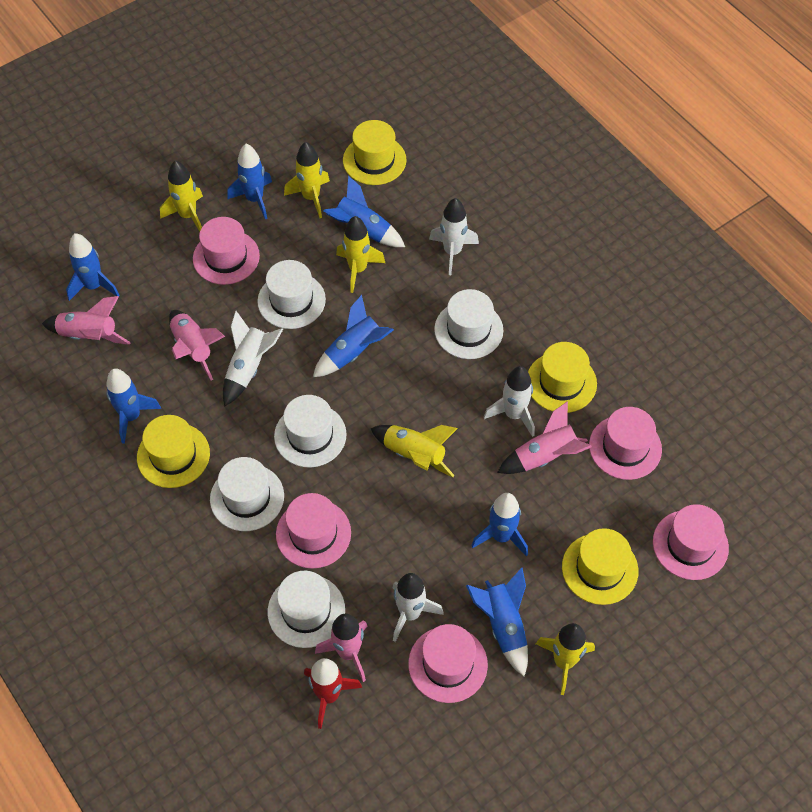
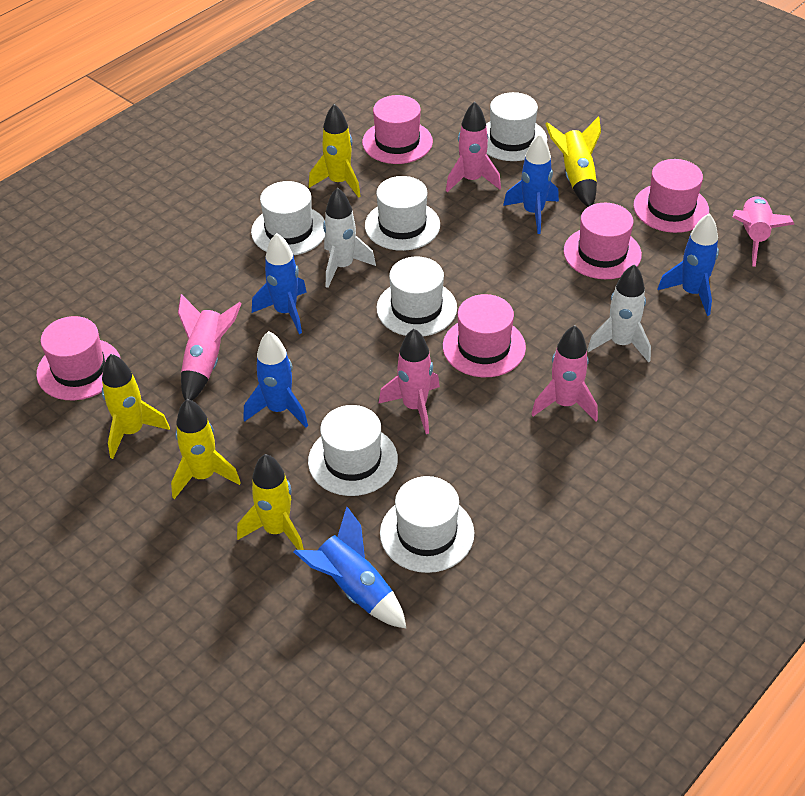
blue rocket: [66,233,120,301] [106,368,161,444] [227,144,272,219] [313,295,394,377] [324,176,405,247] [466,568,528,676] [471,493,528,556] = 7 -> [243,331,308,427] [252,233,307,334] [294,507,406,628] [503,134,559,234] [657,213,719,316] = 5
pink rocket: [42,296,131,345] [169,310,225,380] [315,614,367,682] [497,401,592,474] = 4 -> [178,294,242,400] [378,329,440,434] [446,101,501,192] [531,325,598,421] [732,196,794,267] = 5
red rocket: [304,658,362,729] = 1 -> none = 0
white hat: [210,457,284,531] [257,260,326,329] [268,571,345,648] [274,395,347,467] [434,289,503,359] = 5 -> [251,181,325,255] [308,405,398,496] [365,176,440,251] [376,256,457,337] [380,476,474,573] [486,92,547,161] = 6
white rocket: [223,311,283,407] [393,573,444,642] [429,198,479,275] [484,366,535,437] = 4 -> [323,187,376,288] [587,264,651,363] = 2
yellow hat: [137,415,210,488] [343,120,407,185] [528,342,597,413] [562,528,638,605] = 4 -> none = 0

